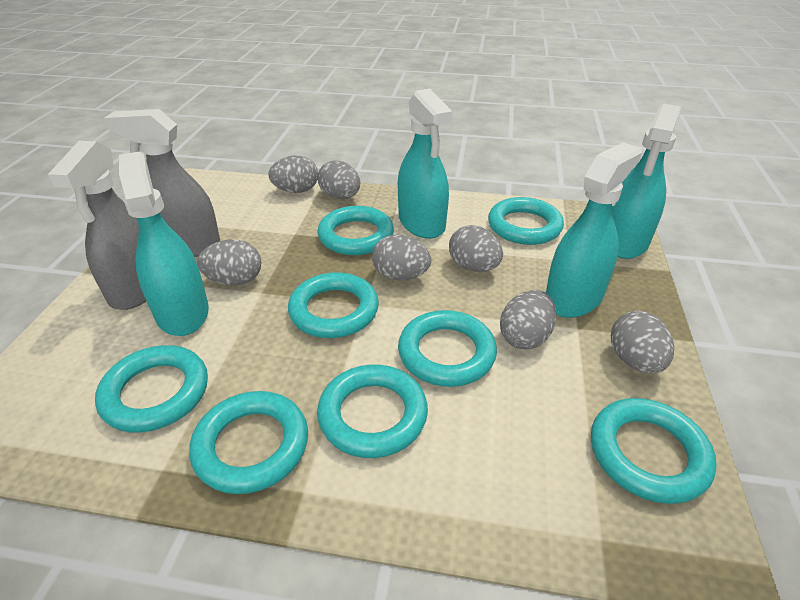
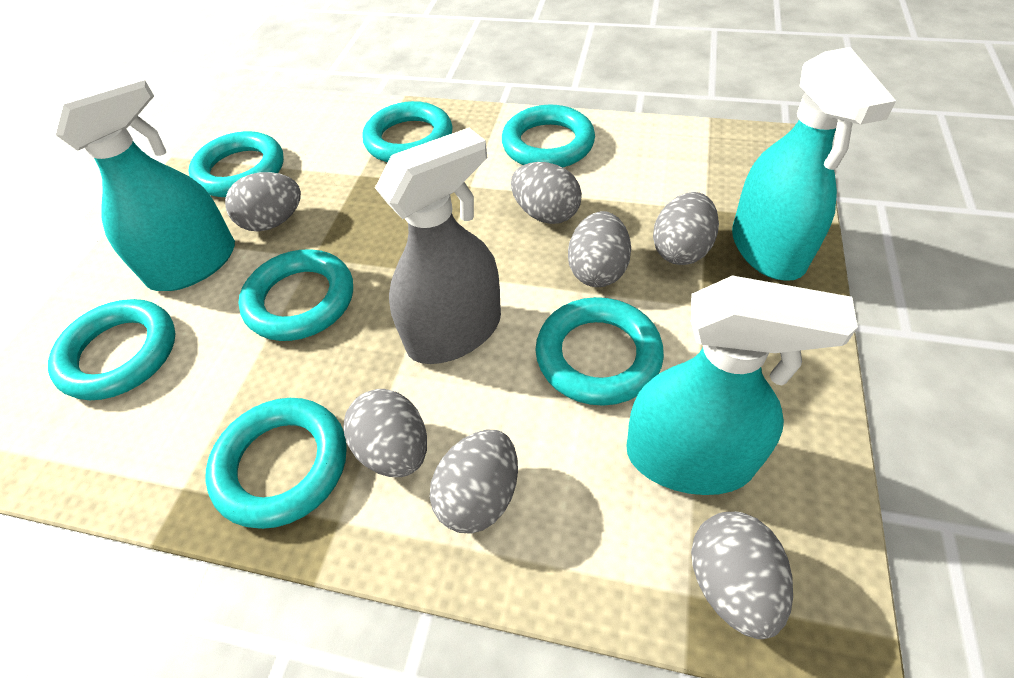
grey spray bottle: [48,141,146,310] [104,109,220,257] = 2 -> [375,128,501,364] = 1
turquoise ring: [95,345,208,433] [189,391,308,494] [288,272,379,338] [317,206,394,255] [317,365,428,458] [398,310,497,387] [488,197,564,245] [591,398,717,504] = 8 -> [48,299,175,400] [188,131,284,197] [205,398,347,529] [238,249,353,341] [362,101,453,162] [502,105,595,167] [536,297,664,406] = 7
turquoise spray bottle: [119,151,209,336] [398,89,452,239] [546,142,642,318] [612,104,681,259] = 4 -> [47,71,235,291] [626,275,858,495] [732,47,896,281] = 3

